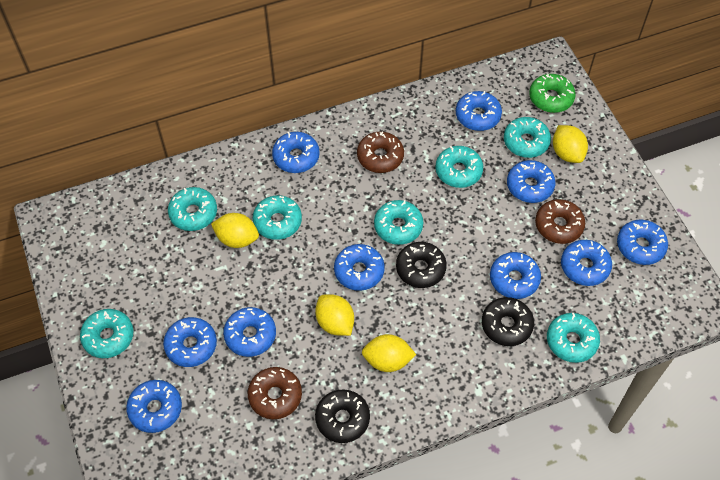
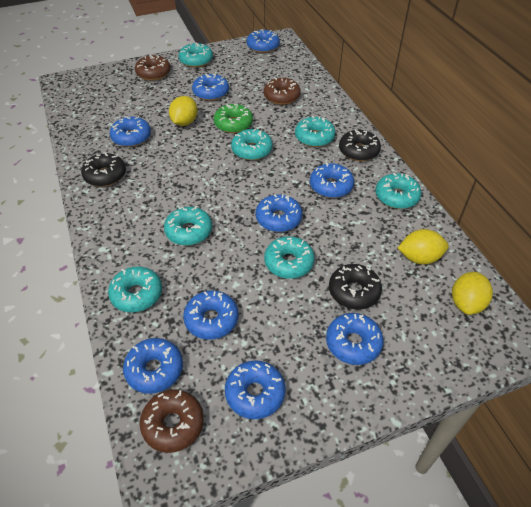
blue donut: [126,380,182,433] [163,317,217,367] [223,307,276,357] [272,132,320,173] [334,244,385,291] [456,91,502,131] [490,252,541,299] [507,160,555,203] [561,240,612,286] [617,220,668,265] = 10 -> [110,116,151,147] [123,338,183,394] [183,291,238,340] [192,74,229,101] [225,360,286,419] [247,29,280,53] [256,194,302,232] [310,162,354,198] [326,313,383,365] = 9
yellow lemon: [211,213,259,248] [315,294,354,336] [362,334,416,372] [553,125,588,163] = 4 -> [169,96,198,126] [398,229,449,265] [452,272,493,315] = 3

